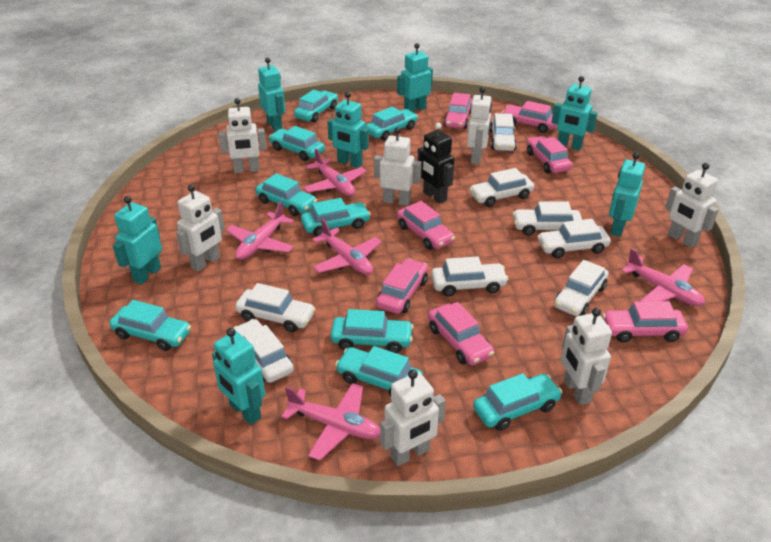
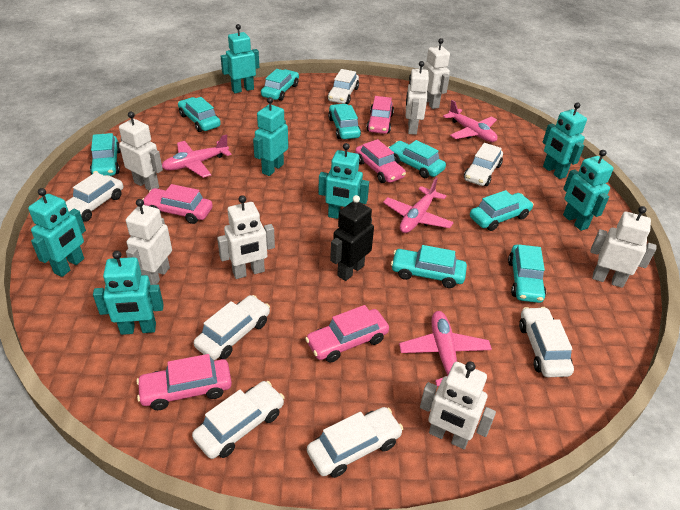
pink car: [376,258,428,314] [397,201,455,250] [428,302,494,366] [444,93,472,129] [502,101,557,133] [527,136,572,173] [602,301,688,343] = 7 -> [136,354,232,410] [142,184,213,224] [305,305,389,363] [355,139,406,183] [367,96,394,134] = 5
pink plane: [226,202,294,260] [281,383,380,461] [303,149,366,196] [312,219,382,275] [621,248,705,306] = 5 -> [162,134,231,178] [383,177,454,233] [399,311,492,386] [443,100,498,142] = 4
turquoise car: [109,300,191,351] [256,173,317,216] [269,126,325,161] [294,90,338,122] [301,198,371,236] [330,309,414,353] [335,346,423,396] [366,107,418,140] [473,373,562,431] = 9 -> [90,133,121,176] [178,97,221,132] [261,69,299,101] [328,104,361,139] [388,140,446,178] [391,245,467,288] [470,190,534,231] [508,245,546,303] = 8
white car: [233,319,294,383] [235,283,316,332] [431,256,509,296] [469,168,534,207] [490,113,517,151] [513,201,582,236] [537,219,611,258] [554,260,609,316] = 8 -> [66,172,123,222] [192,381,285,459] [194,295,270,360] [307,407,403,478] [328,69,359,104] [464,143,503,186] [519,307,574,377] = 7

